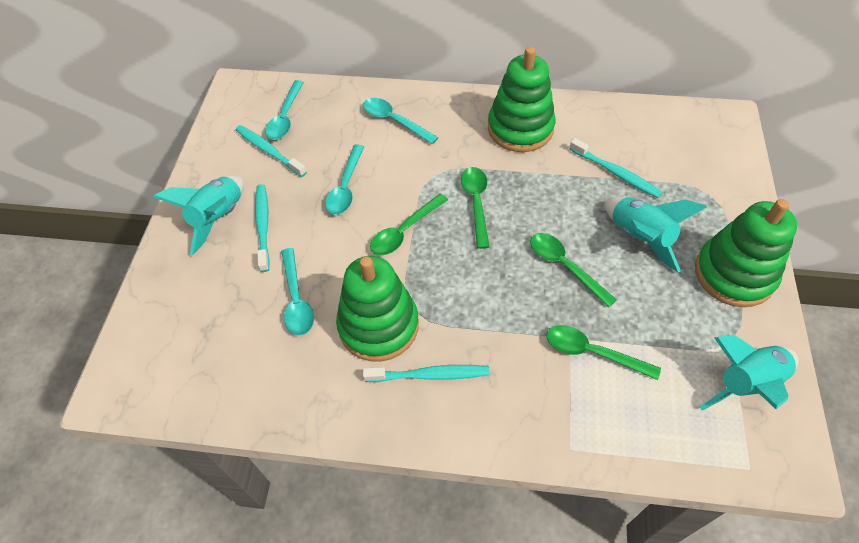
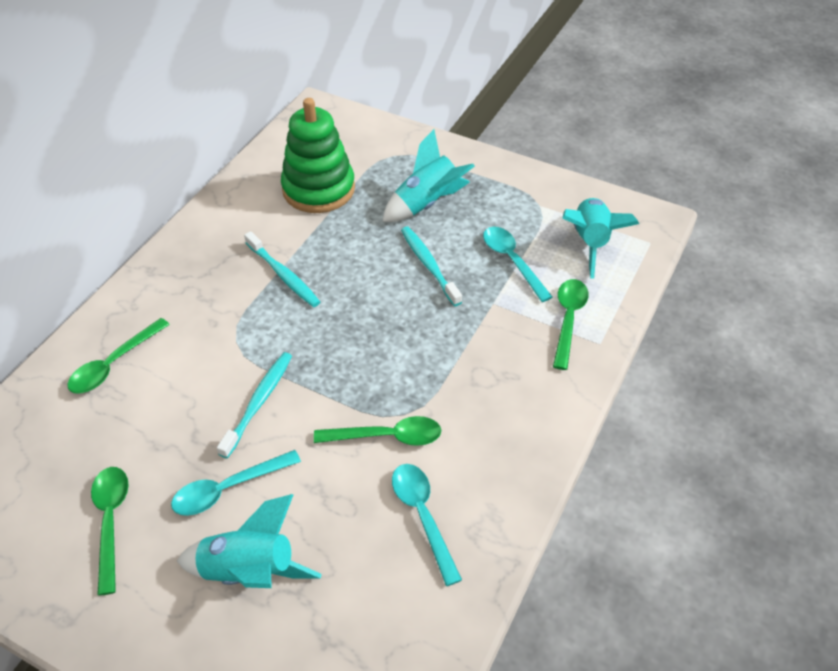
green stacking toy: [336,256,419,362] [488,47,556,152] [695,199,797,307] = 3 -> [281,98,355,213] = 1
turquoise spoon: [265,80,304,140] [281,248,314,336] [325,144,364,215] [363,98,438,144] = 4 -> [171,450,301,516] [392,464,462,586] [483,227,552,302] = 3
turquoise toothbrush: [236,125,307,177] [255,184,270,272] [363,365,490,382] [569,138,662,198] = 4 -> [217,352,292,458] [244,231,320,307] [401,226,462,306] = 3

